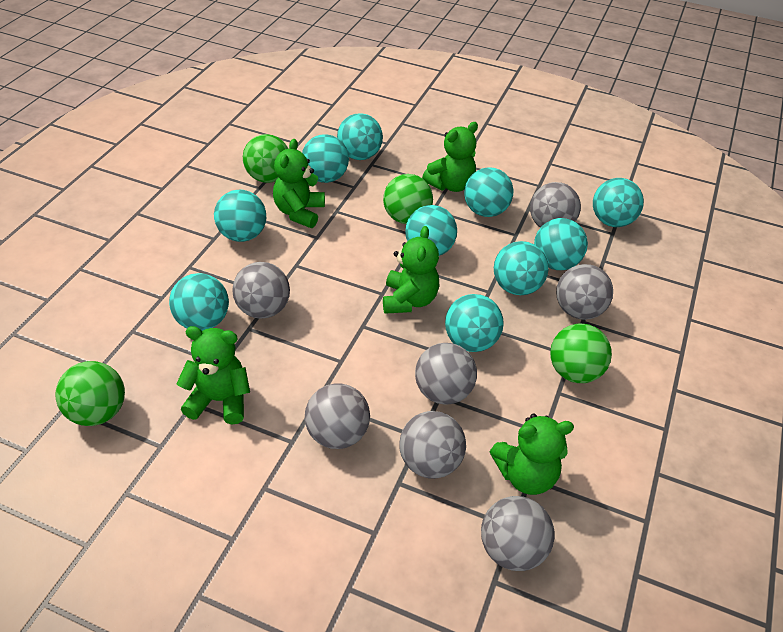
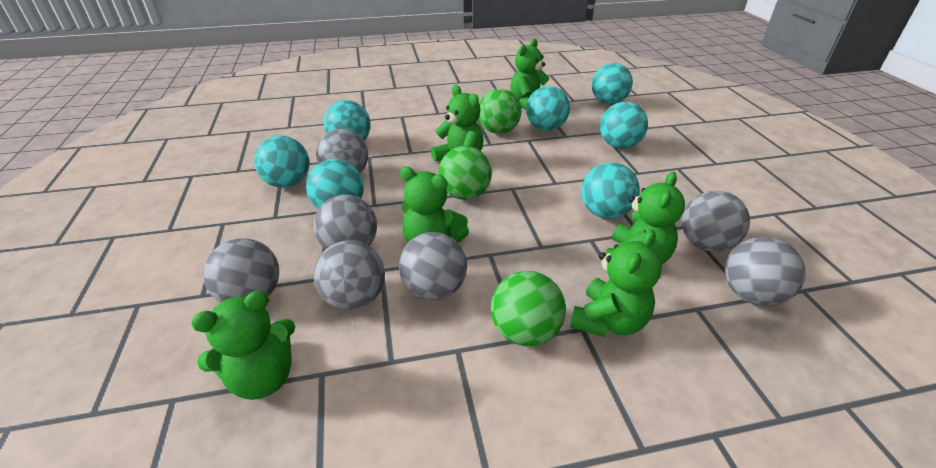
green ball: [55,361,125,426] [243,134,288,183] [383,174,433,224] [550,324,612,383] = 4 -> [438,146,492,200] [479,89,521,134] [491,271,566,347] = 3
green teddy bear: [176,326,250,425] [273,139,325,228] [383,226,439,314] [422,122,478,192] [490,414,574,495] = 5 -> [191,290,295,400] [400,166,469,243] [431,85,483,162] [510,39,549,109] [570,229,662,337] [606,172,685,264] = 6
turquoise ball: [169,273,229,331] [214,190,266,242] [302,134,349,183] [337,113,383,160] [405,205,457,256] [445,294,504,352] [464,167,513,217] [494,241,548,295] [534,218,588,270] [593,178,644,227] = 10 -> [254,136,310,188] [306,159,364,209] [324,100,371,140] [526,86,570,131] [581,162,640,219] [592,63,633,104] [600,102,648,149] = 7

